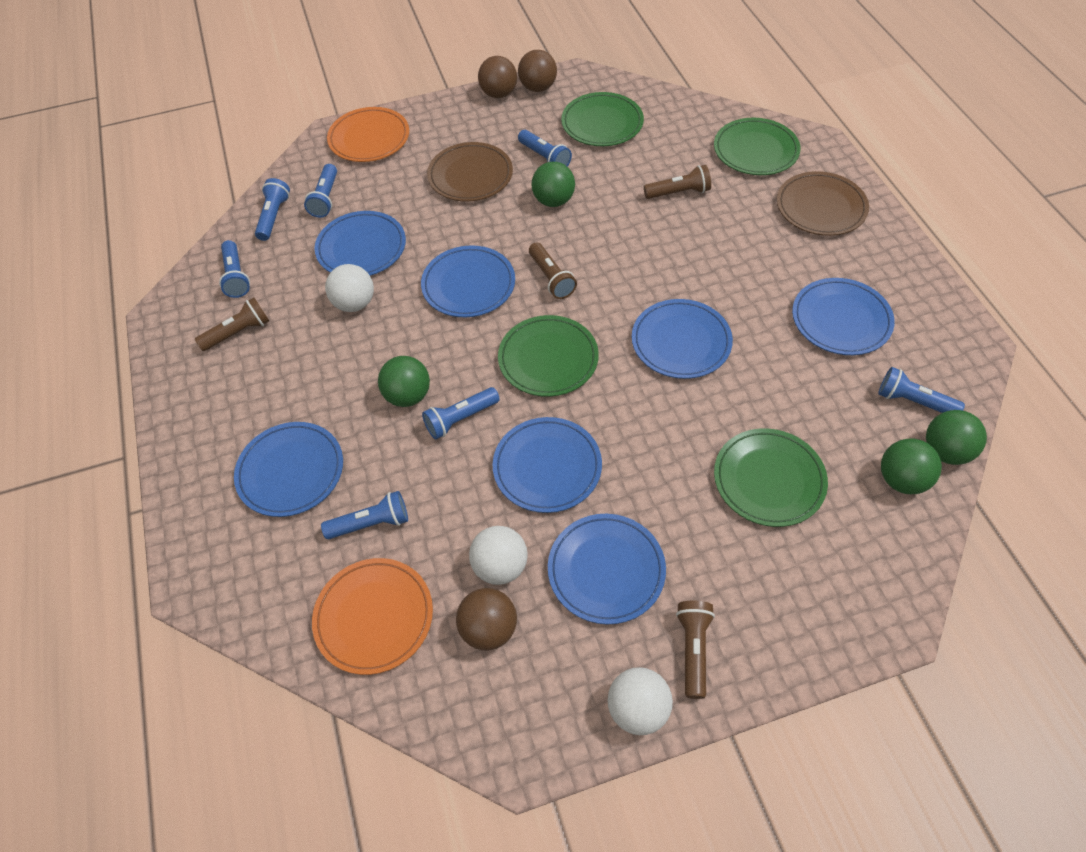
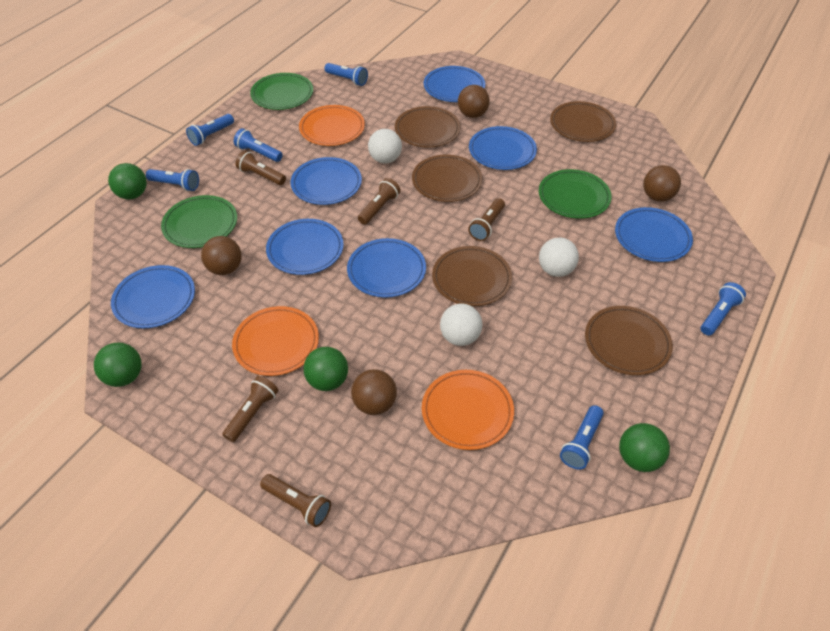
blue flashlight: [219,240,250,298] [255,178,290,241] [304,164,337,218] [321,491,408,539] [422,387,500,439] [518,130,572,167] [878,367,965,413] = 7 -> [146,169,199,191] [186,114,234,146] [234,128,283,162] [325,63,368,86] [560,405,604,469] [701,282,746,336] = 6
brown ball: [456,588,517,651] [478,56,517,98] [518,50,557,92] = 3 -> [201,236,242,275] [351,369,397,415] [458,85,490,118] [643,165,681,202] = 4
brown flashlight: [195,297,269,351] [529,243,577,299] [644,165,711,199] [676,601,715,699] = 4 -> [222,376,279,442] [236,150,286,185] [260,474,331,527] [358,178,400,225] [468,198,505,241] = 5
brown plate: [427,142,513,202] [777,171,869,236] = 2 -> [395,106,461,148] [412,155,483,202] [432,246,512,306] [550,101,616,142] [585,306,673,375] = 5
green plate: [498,315,599,397] [561,92,644,146] [714,118,801,175] [714,428,828,527] = 4 -> [161,195,237,248] [250,73,313,110] [539,169,612,219] = 3
orange plate: [312,558,433,675] [327,107,409,162] = 2 -> [232,306,319,376] [299,105,365,146] [422,370,514,450] = 3

